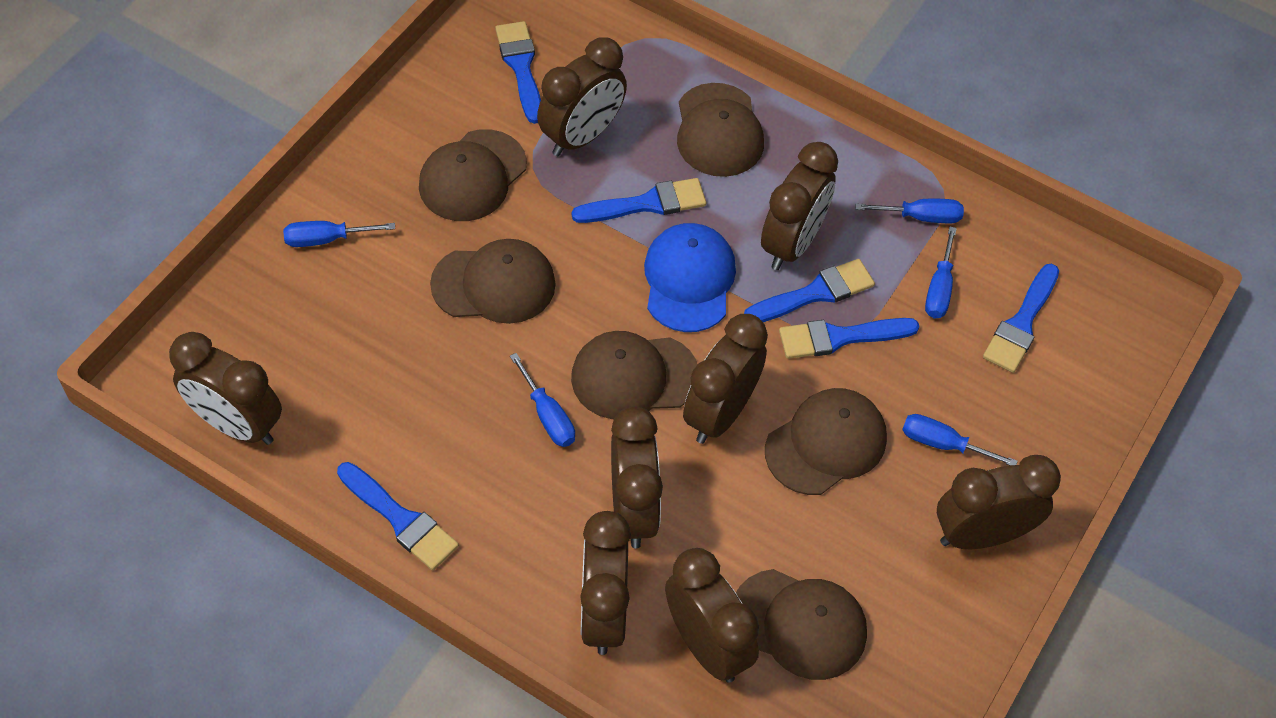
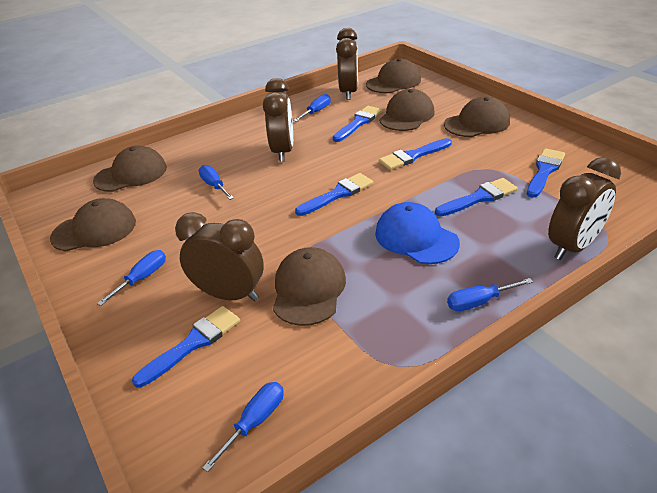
brown clock: [169,332,282,445] [537,37,627,156] [580,511,631,655] [611,406,663,548] [665,548,759,683] [683,314,768,444] [761,142,838,270] [937,455,1061,549] = 8 -> [175,212,264,301] [263,78,293,162] [336,28,358,100] [548,157,621,260] = 4

